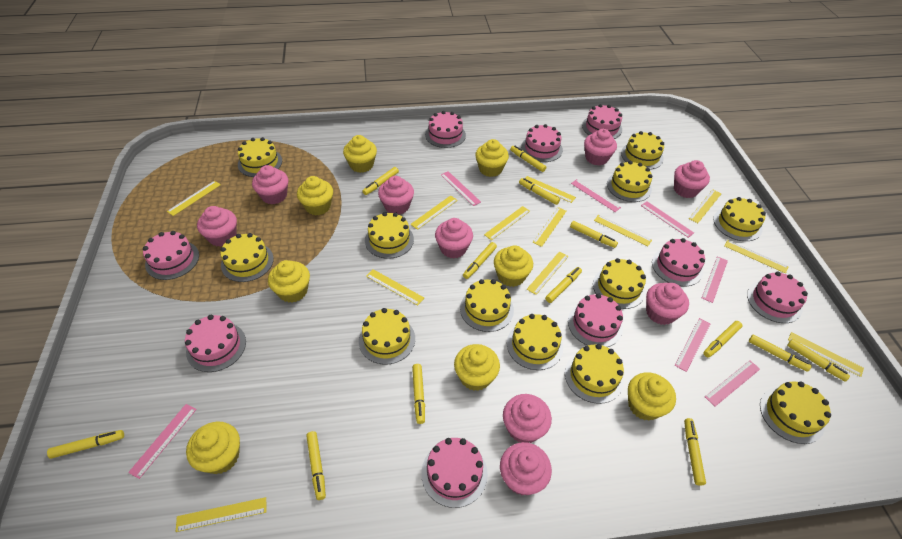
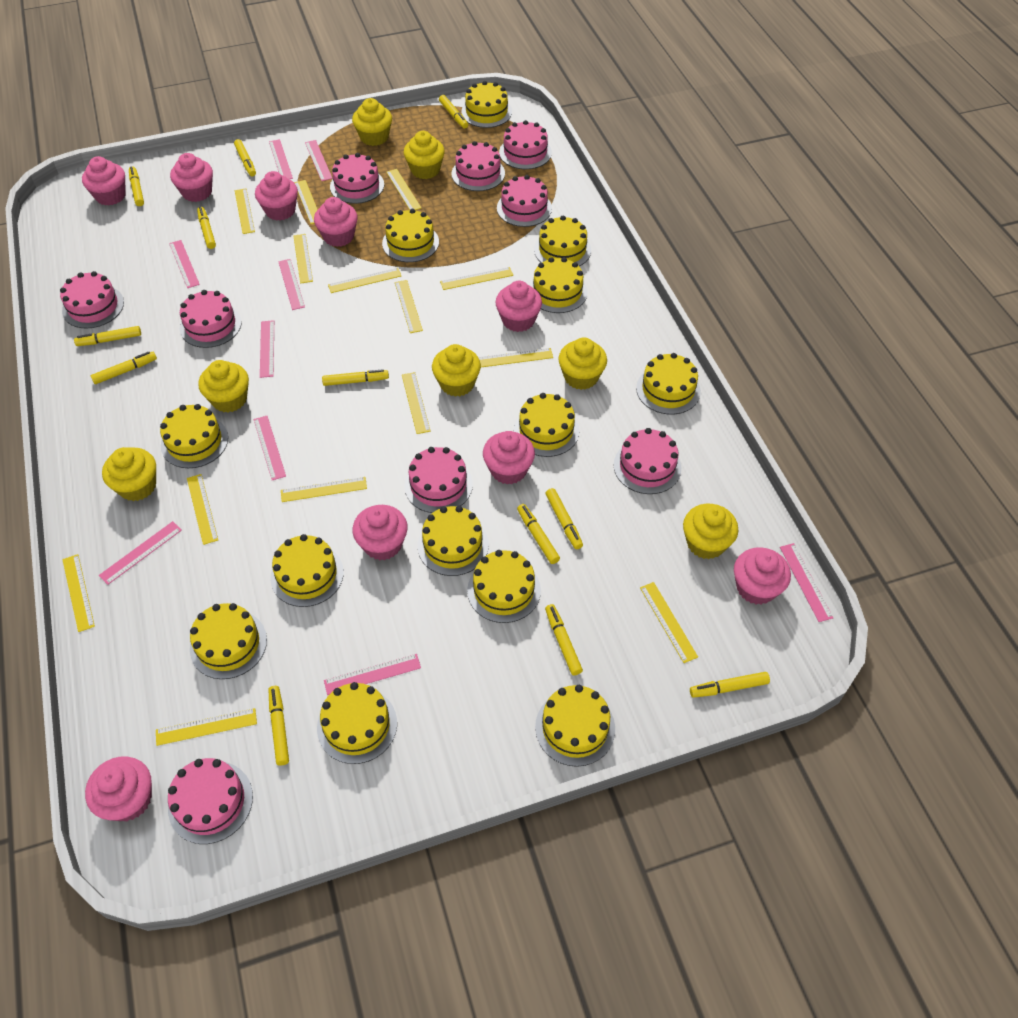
pink ruler: [128,404,197,479] [441,171,481,206] [571,179,621,212] [641,201,694,238] [675,318,710,372] [702,256,728,303] [705,360,760,406] = 7 -> [99,521,182,585] [169,240,200,288] [254,416,286,480] [260,320,274,378] [269,139,293,179] [278,259,305,310] [305,140,333,181] [324,654,421,695] [780,543,833,622] = 9
yellow cake: [220,233,274,282] [238,137,282,177] [359,308,415,365] [365,212,414,259] [460,279,514,332] [507,314,563,370] [565,344,624,404] [593,258,646,309] [607,161,652,202] [621,131,664,170] [714,197,766,241] [760,381,831,444] = 12 -> [160,404,228,468] [190,603,267,679] [270,534,344,607] [317,682,397,764] [382,209,439,262] [417,506,489,576] [461,81,512,128] [467,550,541,623] [514,393,579,457] [530,257,588,313] [534,216,591,266] [535,685,615,767] [636,353,701,415] = 13
yellow cupcake: [186,422,240,474] [268,260,310,303] [297,176,333,215] [343,135,377,173] [454,344,500,391] [475,139,509,177] [494,245,533,287] [628,372,676,421] = 8 -> [102,447,156,501] [199,360,249,412] [352,98,392,146] [404,131,445,179] [432,344,481,397] [558,337,607,390] [683,504,738,559] = 7
yellow marker: [47,430,124,459] [306,431,326,500] [362,167,399,195] [412,364,425,424] [463,242,497,279] [510,146,546,172] [519,178,560,205] [545,267,582,303] [570,221,618,248] [684,418,706,486] [703,321,742,358] [749,335,812,372] [787,339,850,382] = 13 -> [74,326,141,346] [91,352,157,384] [129,166,144,206] [197,207,216,249] [234,139,256,176] [269,686,289,766] [322,369,389,386] [439,95,468,129] [517,504,560,564] [545,488,583,549] [545,604,583,676] [690,672,770,698] = 12
yellow ruler: [167,181,221,216] [176,497,267,532] [366,269,424,306] [410,196,458,230] [484,206,530,240] [525,176,576,203] [527,251,569,295] [533,207,566,247] [594,215,652,246] [689,189,721,223] [725,240,789,274] [788,332,864,377] = 12 -> [62,554,95,632] [156,708,257,746] [187,474,218,545] [235,188,255,234] [281,477,367,502] [293,234,313,283] [294,180,318,224] [328,268,401,293] [386,169,421,210] [395,280,423,333] [402,372,431,434] [440,267,513,290] [478,348,553,367] [640,582,698,663] = 14

